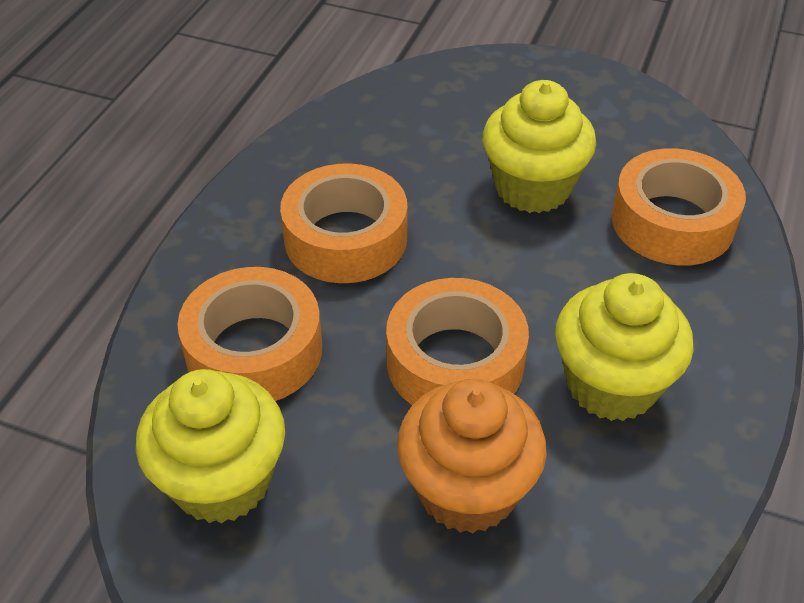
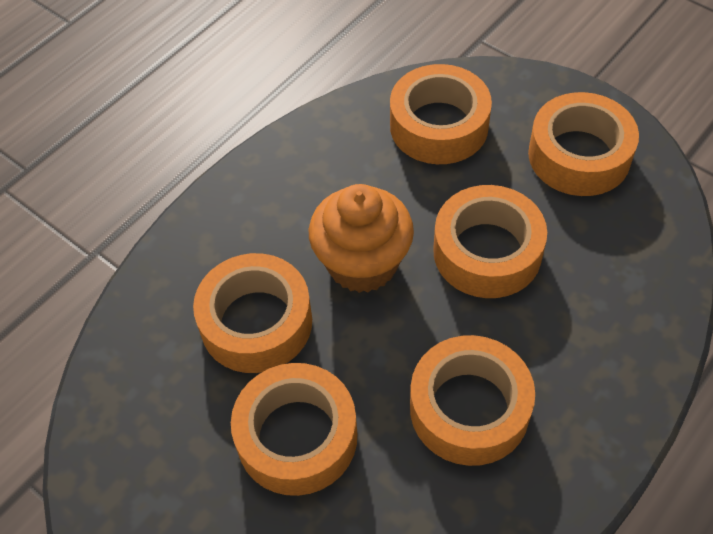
orange tape: [178,267,322,401] [280,163,407,283] [386,278,529,405] [612,148,746,265] = 4 -> [193,253,312,373] [231,363,357,496] [390,64,492,164] [410,335,535,466] [433,185,547,298] [528,92,639,196] = 6
yellow cupcake: [136,369,285,523] [483,80,596,213] [555,273,694,421] = 3 -> none = 0

